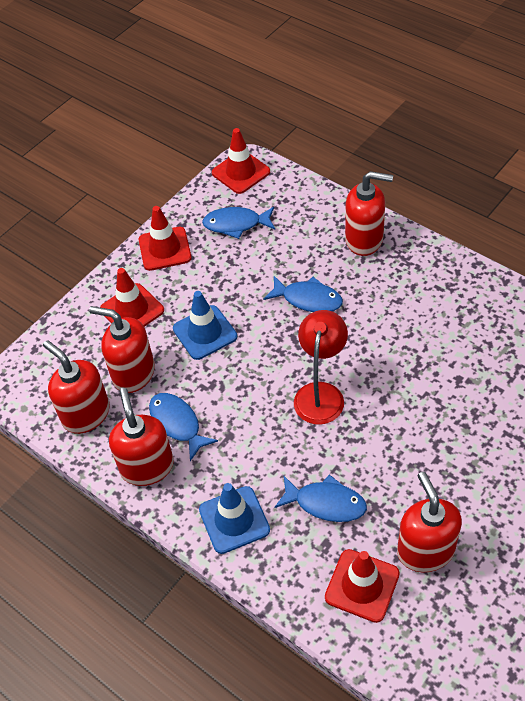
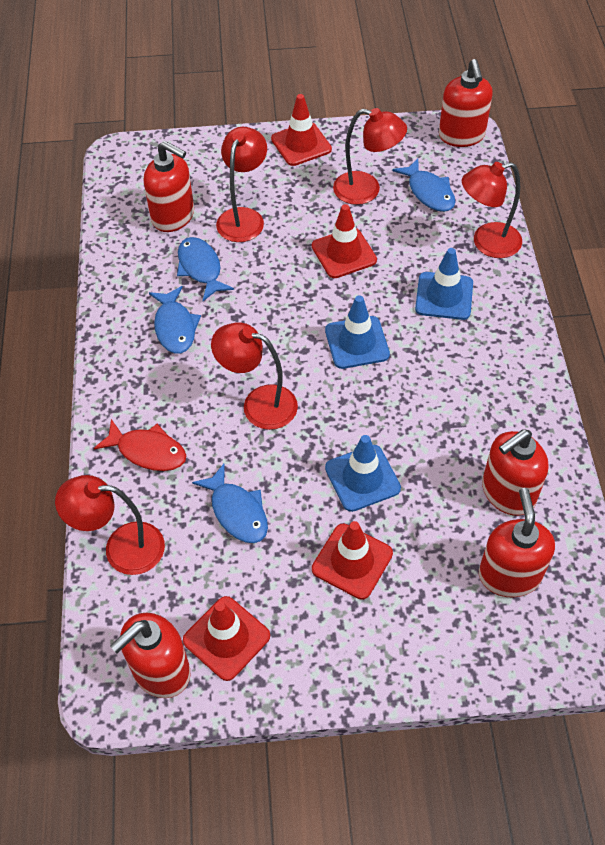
blue traffic cone: [173,291,237,360] [199,483,270,554] = 2 -> [325,295,390,369] [325,435,401,512] [415,248,473,320] = 3
red fish: none = 0 -> [94,419,186,471] = 1
red lamp: [294,310,348,425] = 1 -> [55,475,165,575] [211,322,298,430] [216,127,267,242] [333,108,407,205] [462,162,522,258] = 5

